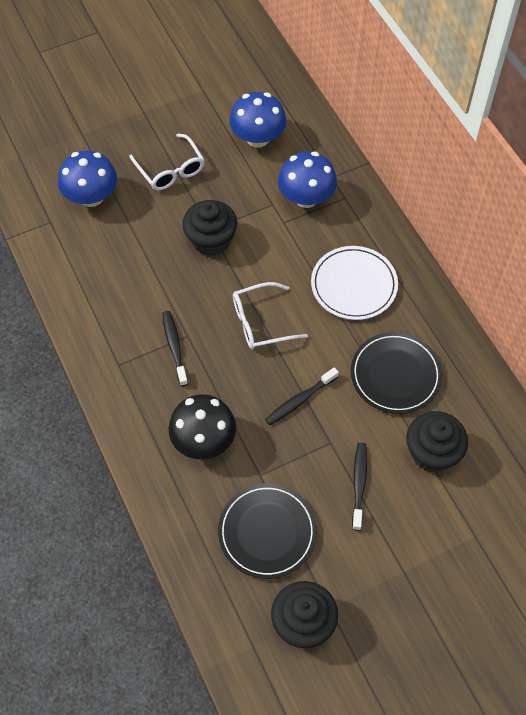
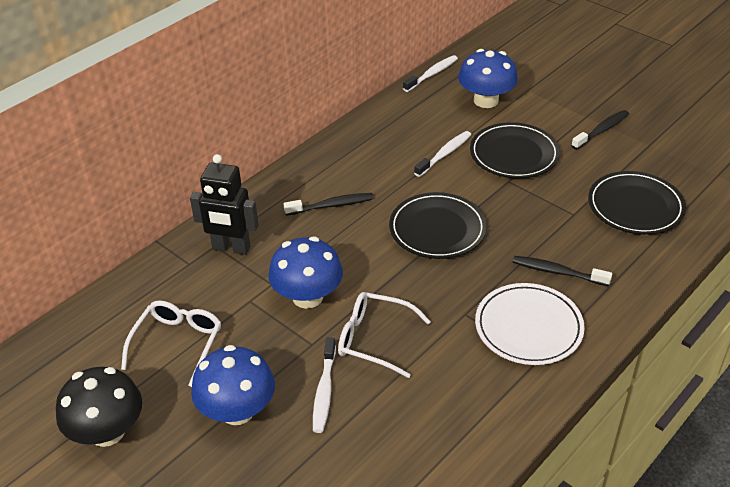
black cupcake: [182,200,237,256] [271,581,338,648] [406,411,468,473] = 3 -> none = 0
black plate: [218,484,317,579] [351,332,442,414] = 2 -> [389,192,487,259] [470,122,560,179] [588,171,686,235] = 3
black robot: none = 0 -> [190,154,259,255] = 1
white toothbrush: none = 0 -> [313,338,336,433] [403,55,458,92] [414,131,471,177] = 3

